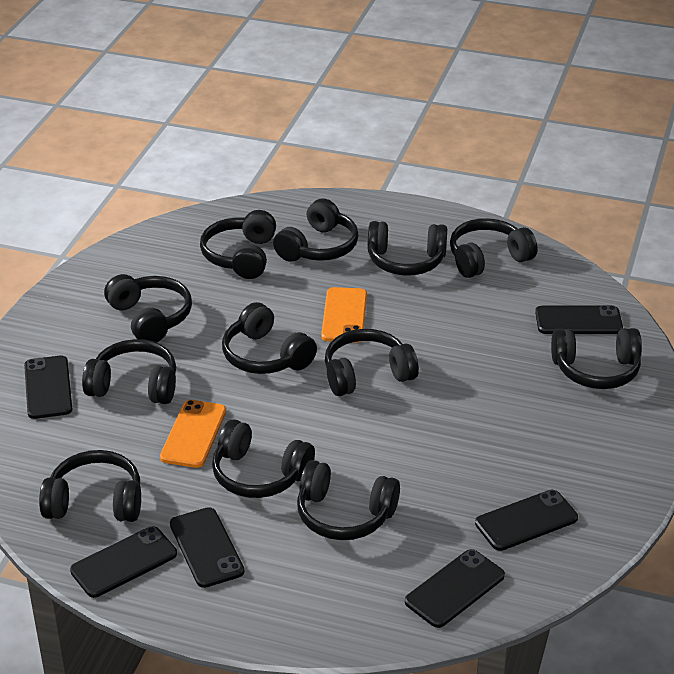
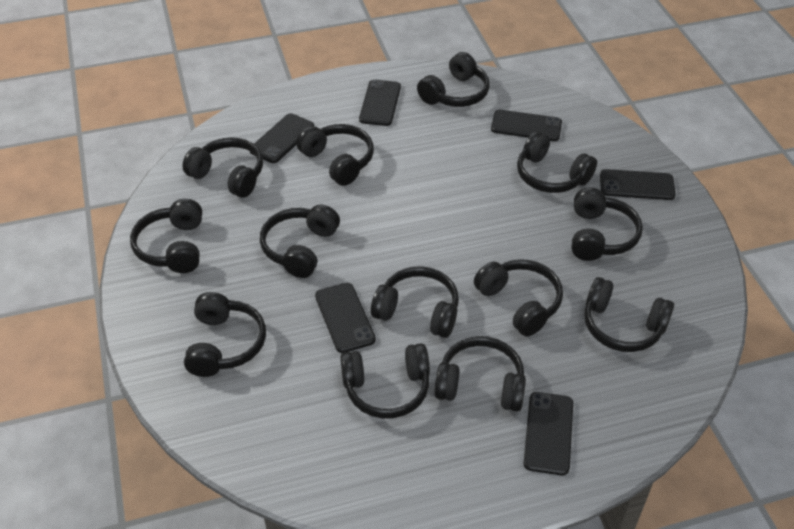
black headphones: [39,450,141,522] [82,339,176,404] [104,274,192,343] [200,210,276,279] [212,419,315,498] [222,302,317,374] [273,198,359,262] [297,460,400,540] [325,329,419,396] [368,221,447,276] [450,218,538,278] [551,328,642,389] = 12 -> [130,199,202,273] [182,137,263,198] [184,292,266,377] [260,205,340,278] [296,124,374,186] [340,343,430,419] [371,266,459,338] [417,52,490,107] [434,336,526,412] [474,259,563,336] [517,131,597,193] [572,188,643,261] [585,277,674,352] = 13
orange phone: [160,400,226,468] [321,287,367,343] = 2 -> none = 0

